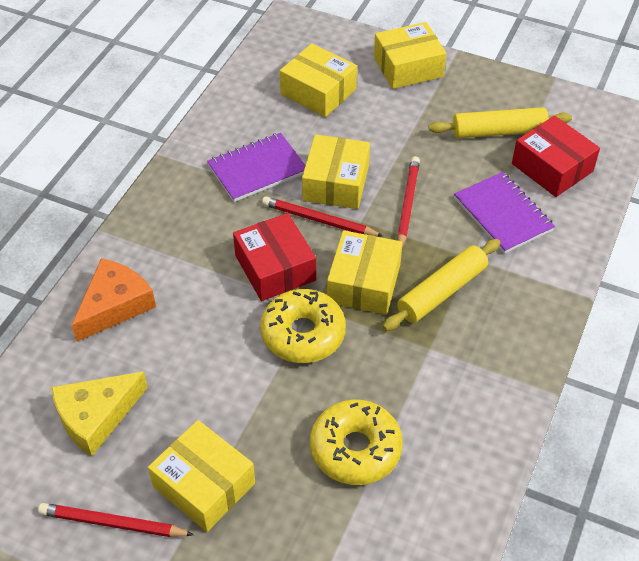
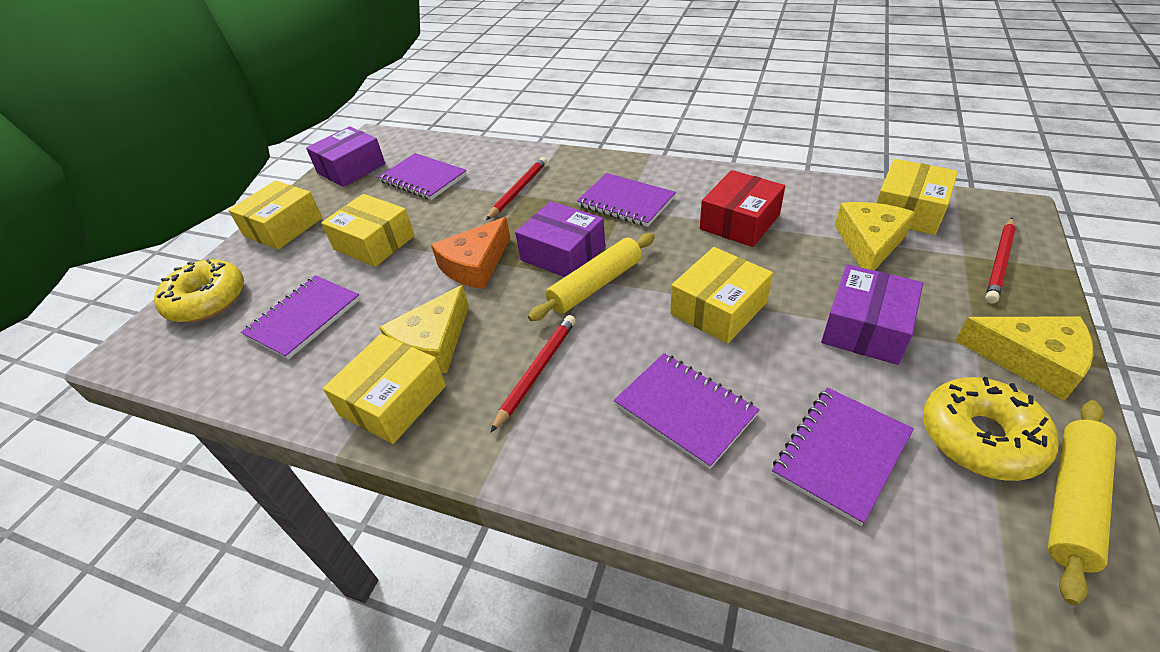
purple box: none = 0 -> [306,126,385,187] [515,201,605,277] [821,264,923,365] = 3
purple notebook: [207,133,305,202] [454,172,555,254] = 2 -> [241,275,360,360] [378,153,467,200] [577,173,676,227] [614,353,760,469] [772,387,914,526] = 5
red box: [233,213,316,301] [512,116,600,197] = 2 -> [700,170,785,247] = 1
yellow cheese: [51,371,148,456] = 1 -> [379,285,469,373] [835,202,915,271] [955,317,1094,401] = 3

